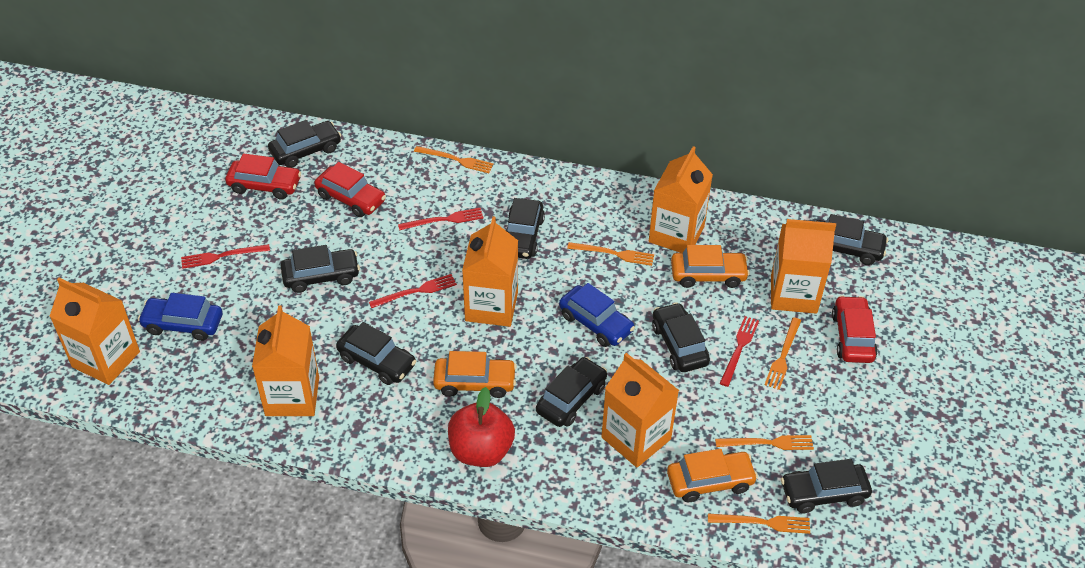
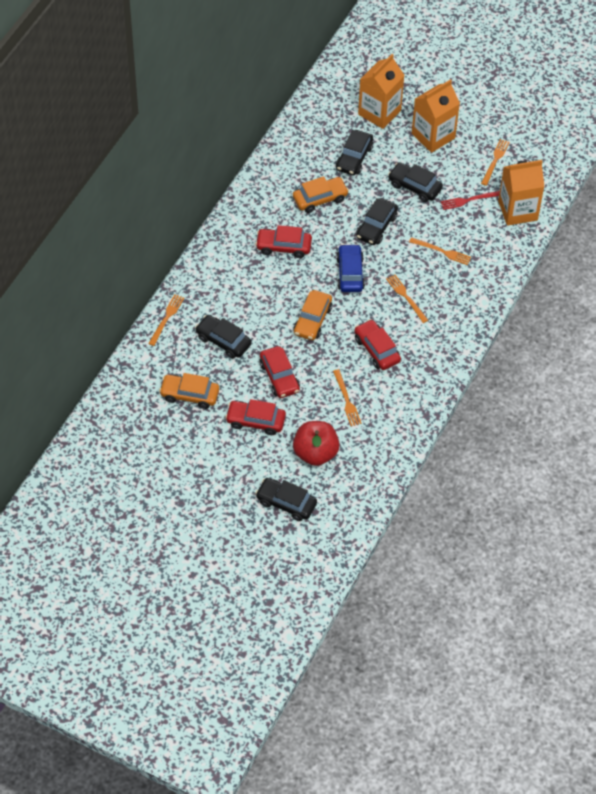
black car: [268,120,341,168] [280,245,360,293] [336,322,416,385] [506,198,545,259] [536,357,607,427] [652,302,710,372] [781,459,872,513] [816,214,888,265] = 8 -> [195,315,252,359] [255,478,317,521] [336,130,373,176] [356,198,398,245] [388,162,443,202] = 5
blue car: [138,293,222,341] [559,283,635,347] = 2 -> [336,244,365,292] = 1
orange carton: [49,278,140,385] [252,305,319,416] [462,216,518,327] [601,353,679,468] [649,146,713,253] [771,219,836,314] = 6 -> [358,54,405,129] [412,79,460,153] [498,160,545,226] = 3
red car: [225,153,301,200] [314,162,386,217] [832,295,878,363] = 3 -> [225,399,286,435] [255,225,312,258] [259,346,300,398] [354,319,401,370] = 4
red fork: [181,244,270,269] [369,274,457,308] [398,208,483,231] [720,316,759,387] = 4 -> [441,191,500,210] = 1

